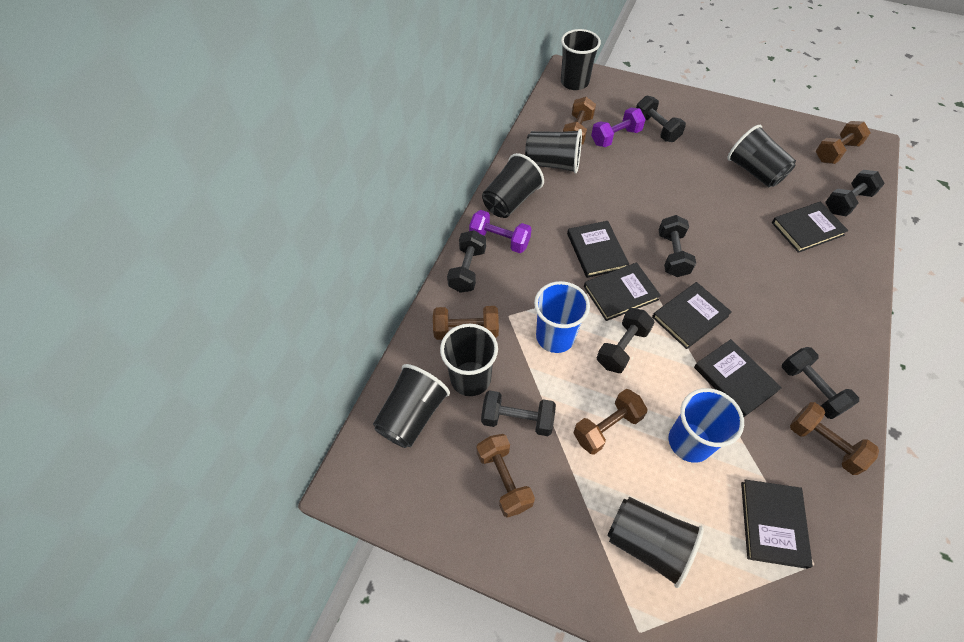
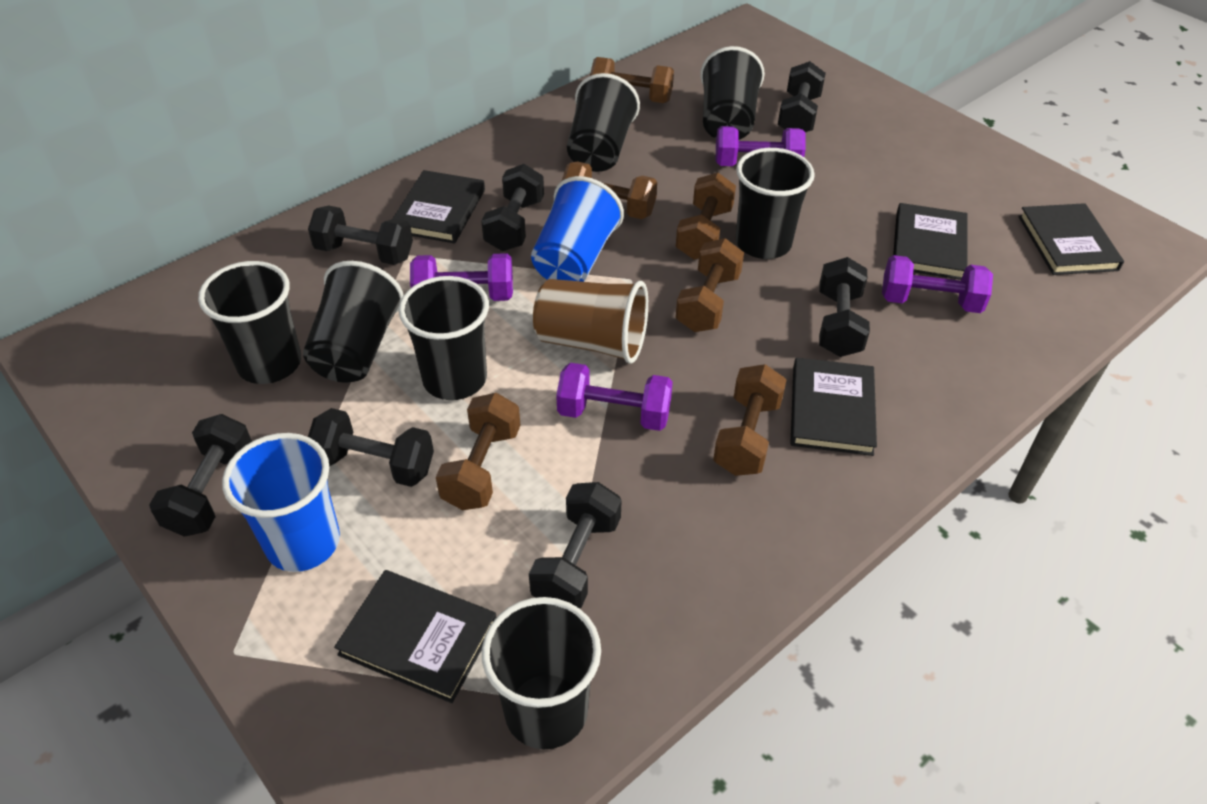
black book: [567,221,629,278] [584,262,661,321] [652,282,732,349] [694,339,782,417] [741,479,813,569] [772,202,849,253] = 6 -> [334,570,496,703] [393,170,485,244] [791,358,877,456] [893,203,968,280] [1018,203,1124,275] = 5
brown cup: none = 0 -> [533,279,648,364] = 1
purple dumbbell: [469,210,532,253] [591,108,646,147] = 2 -> [410,253,513,301] [556,363,673,431] [716,126,806,166] [882,255,993,313] = 4

